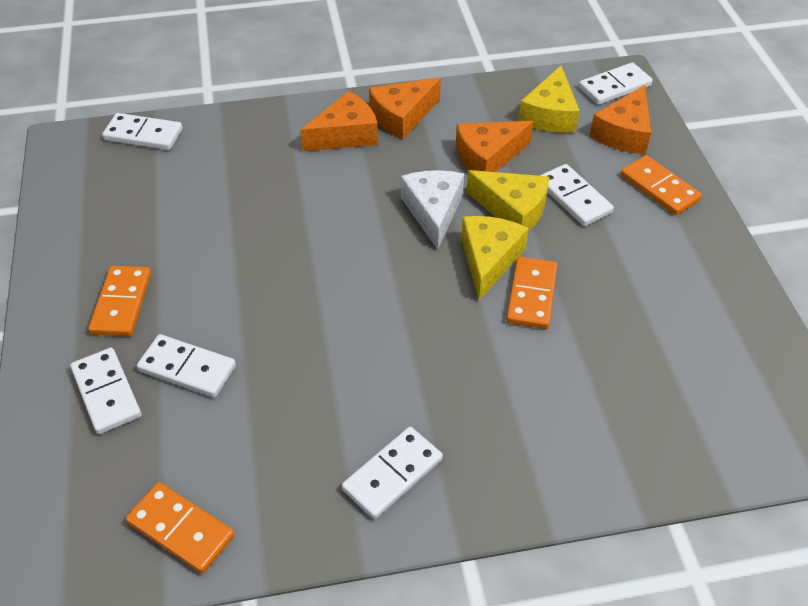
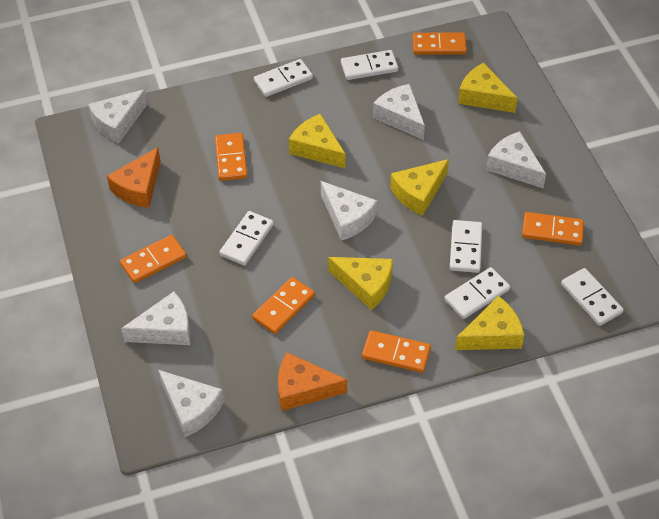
orange cheese: [301,91,378,151] [369,78,441,140] [456,121,533,172] [590,85,651,154] = 4 -> [107,147,161,208] [278,352,347,411] = 2
orange domino: [89,266,151,336] [126,482,235,574] [506,257,557,329] [621,155,702,215] = 4 -> [120,235,186,283] [215,133,248,181] [252,277,315,334] [362,330,431,373] [413,33,467,55] [522,212,584,246] = 6
white cheese: [401,170,464,250] = 1 -> [88,89,147,143] [121,292,191,345] [158,370,224,437] [321,181,377,241] [373,84,425,140] [486,131,546,188] = 6
yellow cheese: [461,216,529,300] [467,170,549,231] [519,66,580,133] = 3 -> [289,114,346,168] [328,257,393,310] [390,159,449,216] [455,296,524,350] [458,63,518,113] = 5

